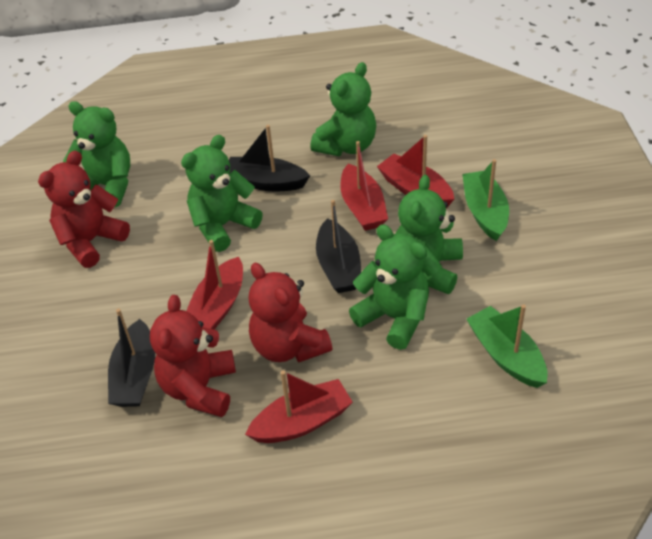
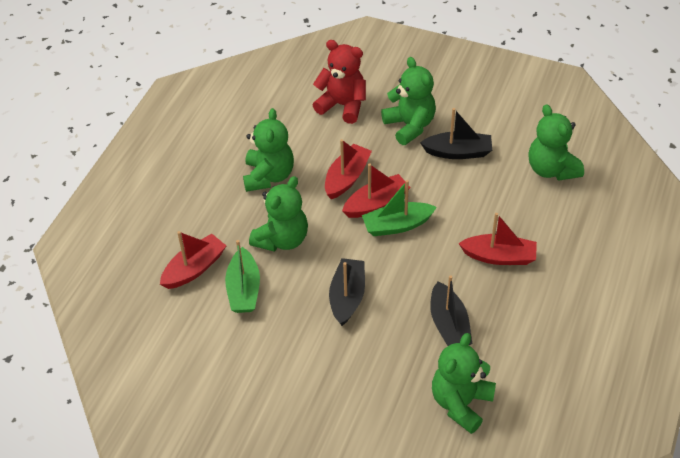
red teddy bear: [38,150,130,268] [150,295,236,417] [248,263,333,362] = 3 -> [313,40,366,124] = 1

